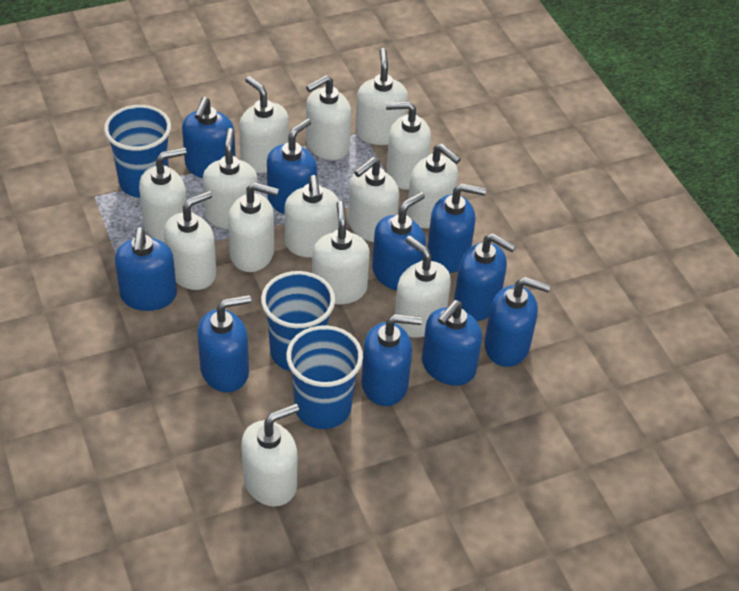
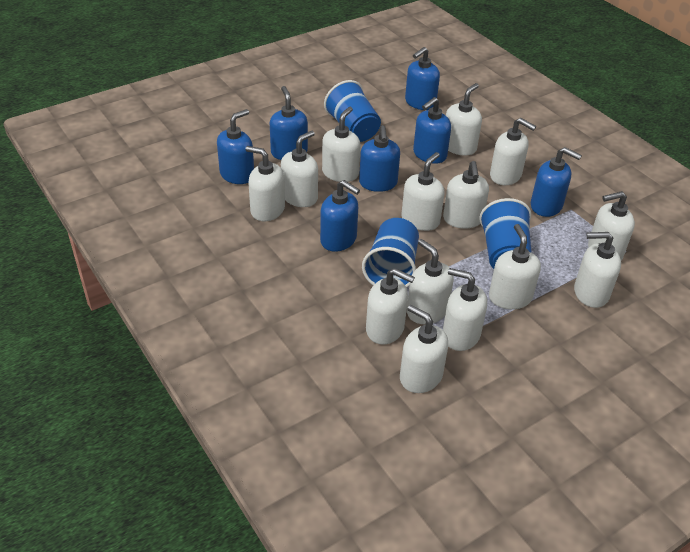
blue soap dispenser: [115,227,177,311] [182,97,236,178] [197,295,251,392] [267,118,317,215] [361,314,422,406] [372,192,426,290] [422,300,482,386] [427,184,486,273] [454,233,516,321] [484,277,551,367] = 10 -> [217,109,254,184] [270,86,308,160] [320,180,360,252] [359,125,400,192] [405,47,440,110] [413,97,451,164] [531,147,582,217] = 7

